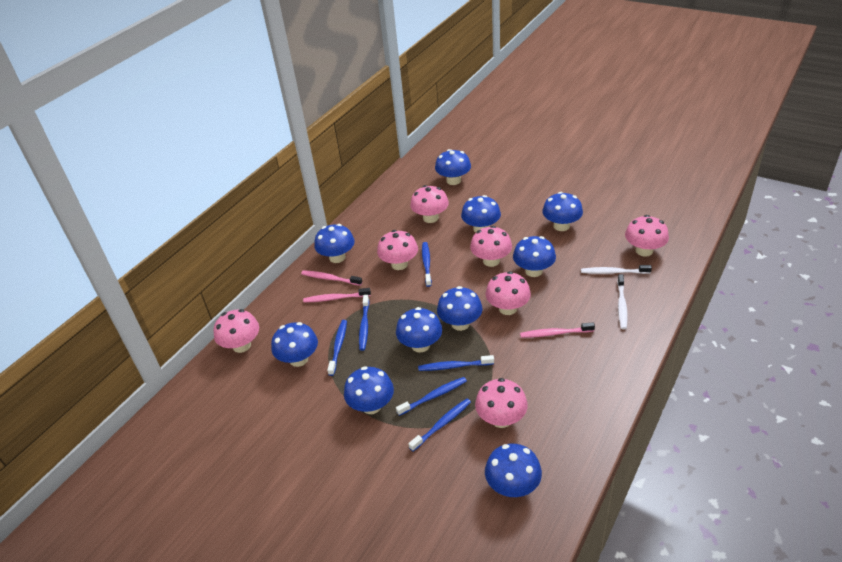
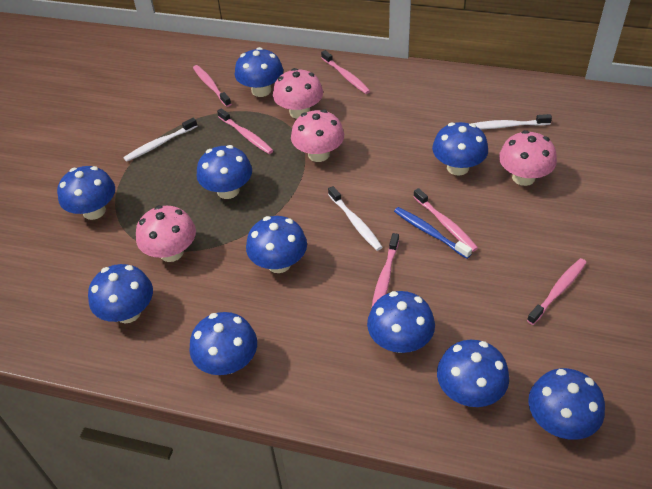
blue toothbrush: [327,320,347,376] [359,295,369,351] [396,377,467,416] [408,399,471,451] [418,355,494,371] [422,242,432,287] = 6 -> [394,207,472,259] = 1
pink mushroom: [213,309,259,353] [377,230,418,270] [410,185,449,223] [470,226,512,267] [475,378,528,428] [486,271,531,315] [625,215,669,257] = 7 -> [136,205,196,262] [273,68,323,119] [291,109,344,162] [499,130,557,186] = 4
pink toothbrush: [301,270,362,286] [303,288,371,303] [520,322,595,338] = 3 -> [193,65,231,107] [217,108,273,154] [321,50,370,94] [372,233,399,307] [413,188,478,252] [527,258,587,325] = 6
white toothbrush: [581,265,652,274] [617,274,628,330] = 2 -> [124,118,197,162] [328,186,382,251] [473,114,552,129] = 3

